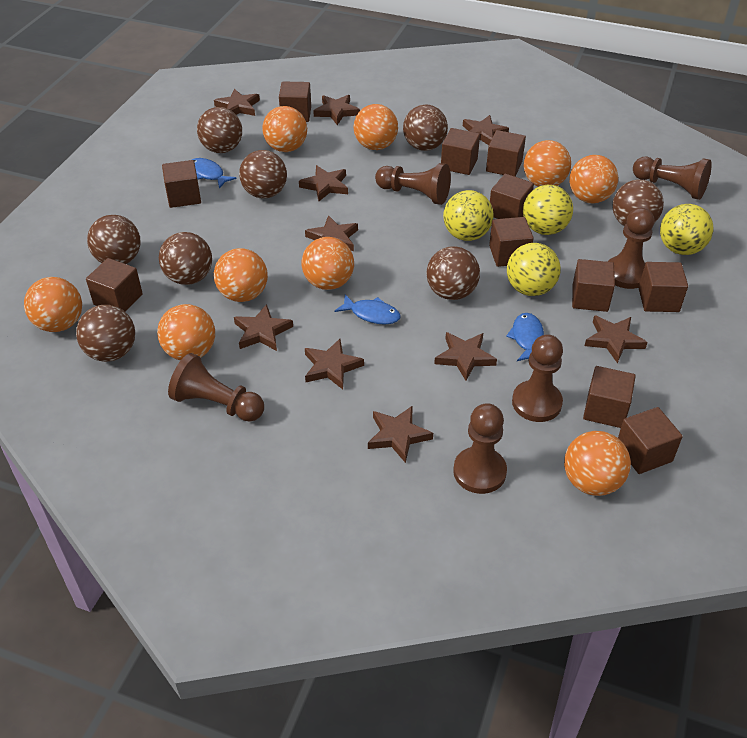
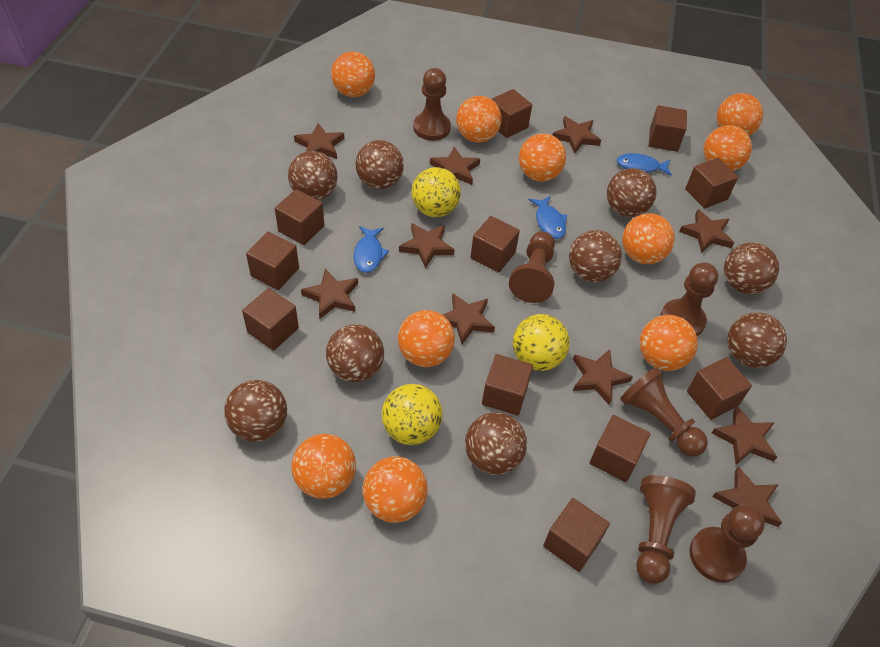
brown ball: [76,305,135,362] [87,215,140,264] [159,232,212,285] [197,107,242,153] [239,150,287,198] [403,104,448,151] [426,246,480,300] [612,179,664,226] = 8 -> [224,380,287,442] [288,151,338,200] [326,324,384,382] [355,140,404,189] [465,412,527,475] [569,230,622,282] [607,168,657,217] [724,242,779,295] [727,312,787,368] = 9
orange ball: [24,277,82,332] [157,304,215,360] [214,248,268,302] [262,106,307,152] [301,237,354,290] [354,104,398,150] [524,140,571,187] [564,431,631,496] [569,155,618,203] = 9 -> [291,434,356,499] [331,52,375,97] [363,456,428,523] [398,310,455,367] [456,96,502,143] [519,133,566,182] [622,213,675,264] [640,315,698,371] [703,125,752,171] [717,93,764,136] = 10
yellow ball: [443,190,494,241] [507,243,561,296] [523,185,573,235] [660,204,713,255] = 4 -> [382,384,443,445] [411,167,461,217] [513,314,570,371] = 3

